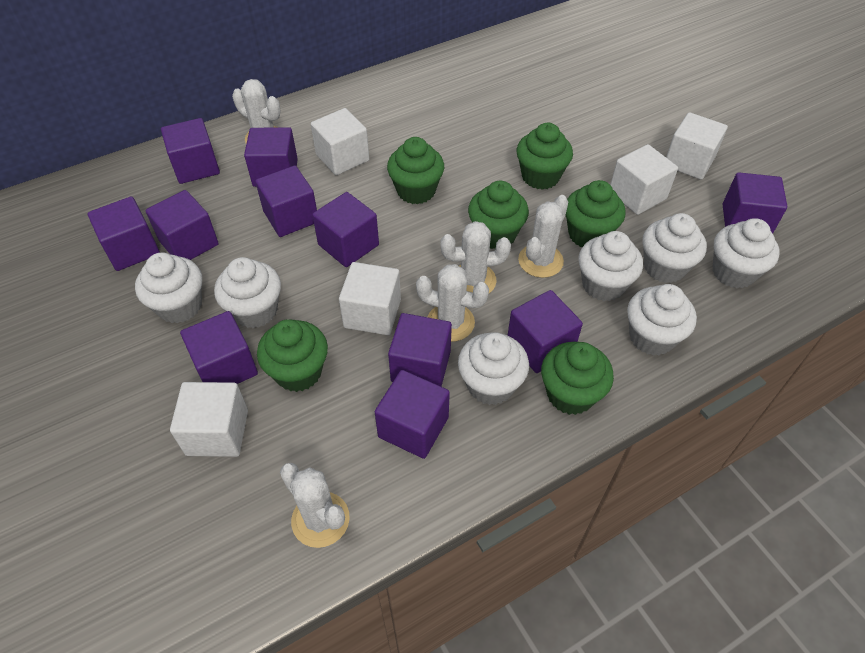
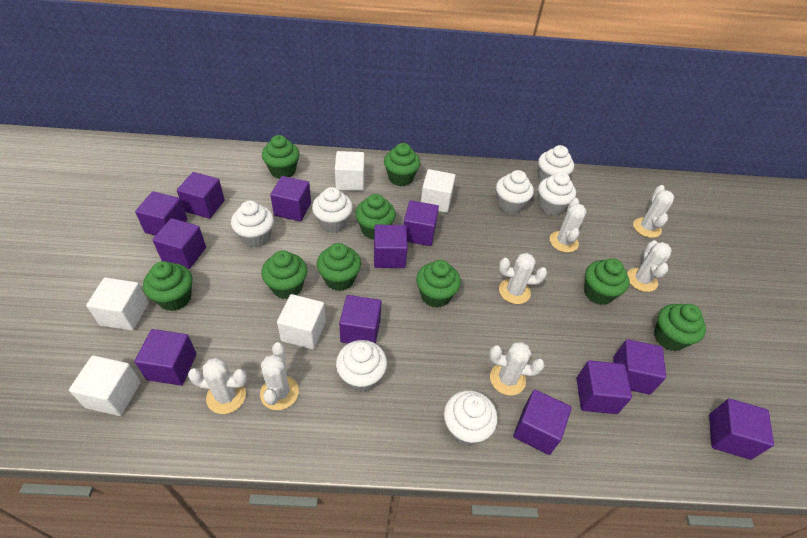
green cupcake: [257,319,328,392] [387,137,444,204] [468,181,529,249] [516,123,573,190] [541,342,614,415] [566,180,625,247] = 6 -> [143,261,193,311] [261,250,307,299] [262,135,300,179] [317,243,361,291] [355,194,396,239] [384,143,420,186] [416,260,461,308] [584,258,630,305] [654,304,706,351] = 9
purple cube: [87,196,160,271] [145,190,219,260] [161,118,220,184] [180,311,258,384] [244,127,298,187] [255,166,317,237] [312,192,379,267] [375,370,450,459] [388,313,452,387] [507,290,583,373] [723,172,787,233] = 11 -> [134,329,197,386] [135,191,187,236] [153,218,206,269] [177,172,225,219] [270,176,311,222] [339,295,381,344] [374,225,408,268] [404,200,439,246] [513,390,572,455] [576,360,632,414] [613,339,666,395] [709,398,774,460] = 12
white cactus: [232,79,281,144] [280,463,350,548] [416,264,489,342] [440,221,511,293] [518,195,569,278] = 5 -> [188,358,247,414] [260,342,299,410] [489,342,545,396] [499,253,547,304] [550,198,587,253] [627,240,672,292] [633,185,674,238] = 7

